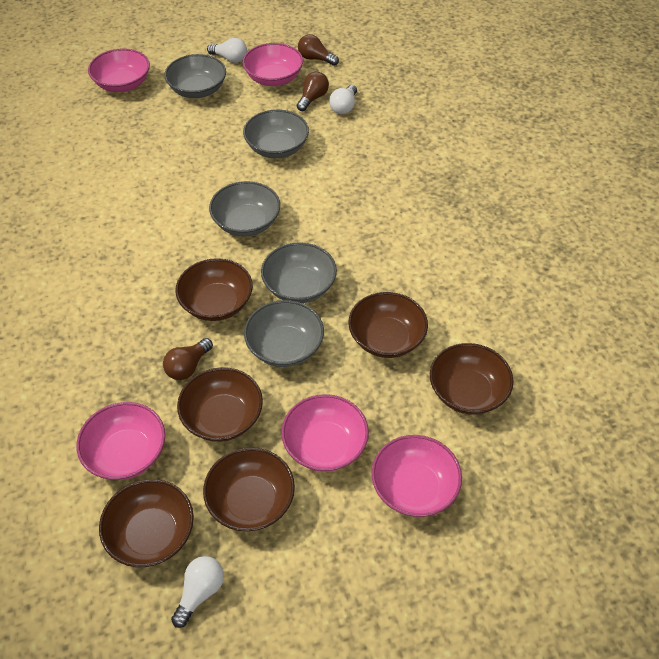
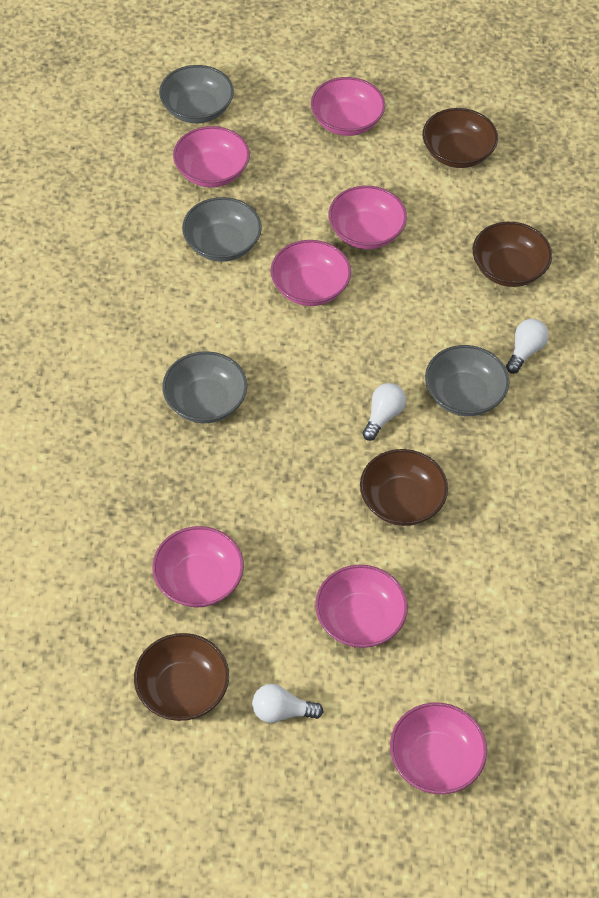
brown bowl: [99,479,194,567] [176,258,253,321] [177,367,263,442] [203,447,295,531] [348,292,428,358] [430,343,514,415] = 6 -> [134,633,229,721] [360,449,448,526] [423,108,498,168] [473,222,552,287] = 4
brown light bulb: [163,338,213,380] [297,71,329,111] [298,34,339,66] = 3 -> none = 0
grey bowl: [164,54,226,98] [209,181,280,237] [243,110,309,158] [244,300,324,367] [261,242,337,303] = 5 -> [159,65,234,123] [162,351,247,423] [182,197,262,262] [425,345,509,416] = 4
pink bowl: [76,402,165,480] [88,48,150,92] [243,43,303,86] [281,394,369,472] [372,435,462,517] = 5 -> [152,526,244,608] [173,126,250,187] [271,240,351,306] [311,77,385,136] [315,565,408,648] [328,186,407,249] [390,702,487,794] = 7

